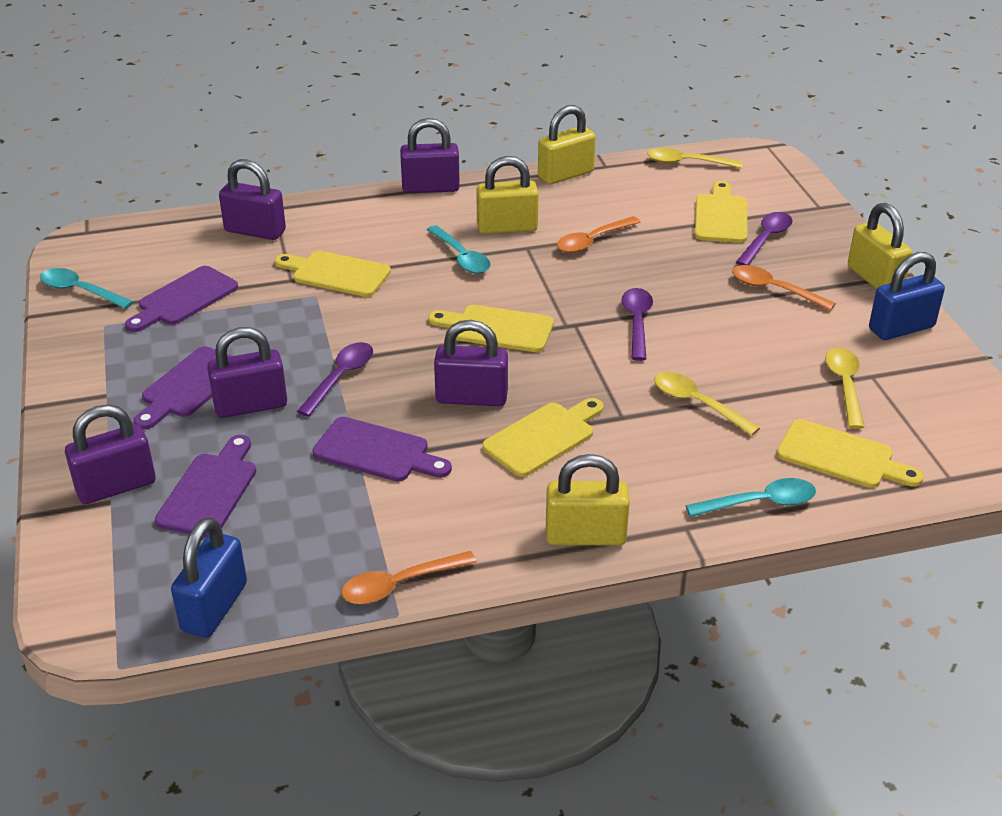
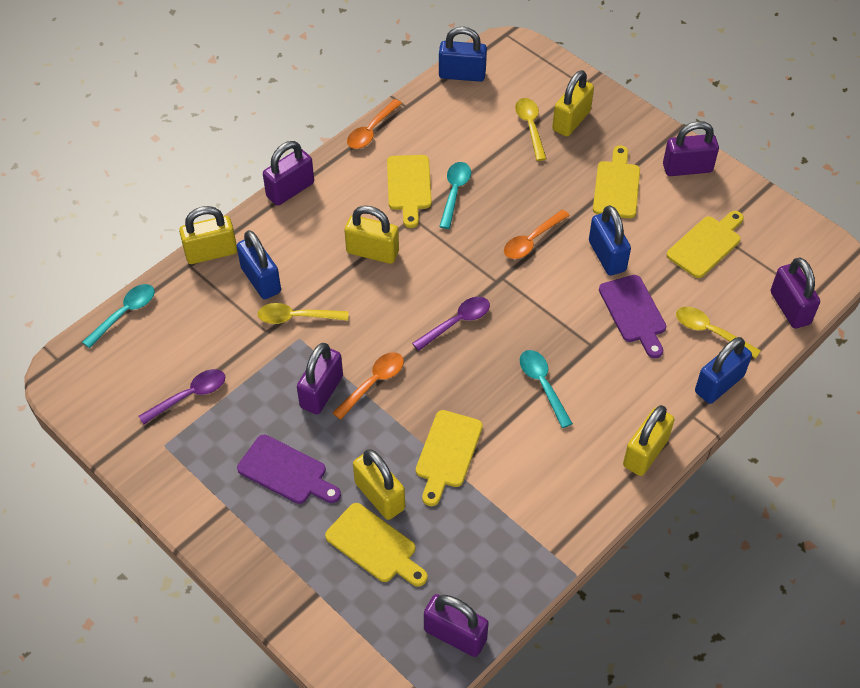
blue padlock: [171,517,247,638] [869,252,945,340] = 2 -> [237,230,281,299] [439,27,487,82] [589,205,631,276] [695,337,752,404] = 4
purple cutting board: [125,266,238,332] [134,346,231,430] [155,435,256,537] [312,417,452,482] = 4 -> [237,435,341,504] [599,275,666,358] = 2
purple spoon: [297,342,373,417] [621,288,653,361] [736,212,793,265] = 3 -> [138,369,225,424] [412,297,490,351] = 2
yellow padlock: [476,156,539,234] [538,105,596,184] [546,454,630,545] [848,203,912,289] = 4 -> [179,206,237,264] [344,206,399,264] [353,449,405,520] [552,70,594,136] [623,405,674,476] = 5

